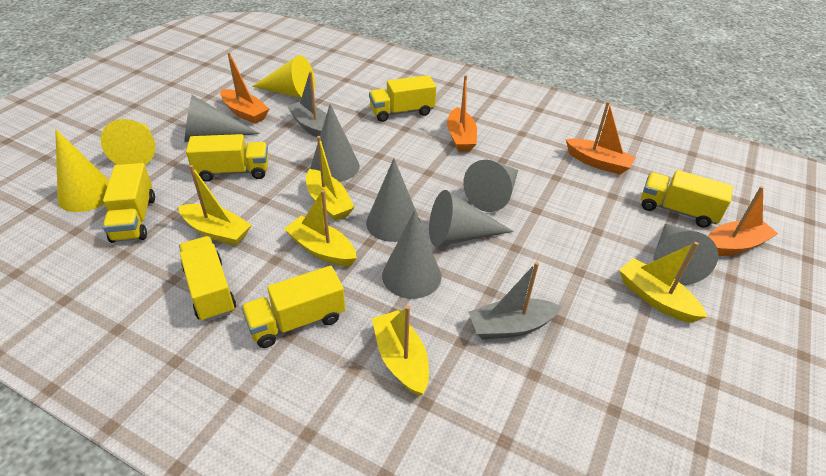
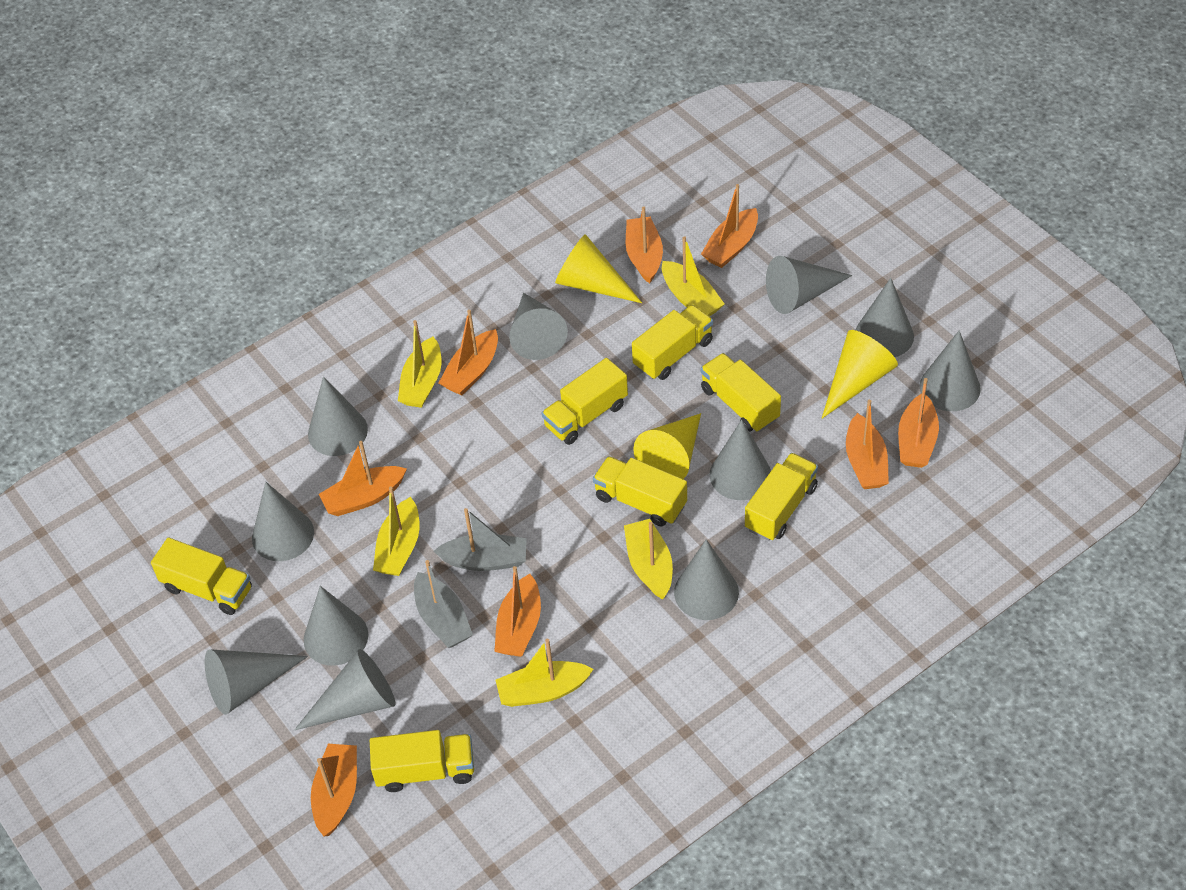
grey cone: [184,95,260,142] [310,104,360,182] [366,158,420,242] [382,210,441,299] [429,190,514,247] [463,160,518,212] [653,223,718,285] = 7 -> [205,649,308,714] [252,482,314,561] [294,649,396,730] [304,586,368,666] [308,376,368,456] [509,293,568,360] [674,539,739,620] [710,419,771,500] [766,256,852,314] [855,278,914,357] [920,330,981,411] = 11
orange boat: [220,52,269,124] [447,75,477,152] [566,101,636,175] [708,186,778,256] = 4 -> [311,744,357,836] [319,441,407,516] [439,310,498,396] [494,566,541,657] [626,206,663,283] [701,184,758,268] [846,400,889,489] [898,378,939,468] = 8
yellow truck: [103,163,155,243] [179,236,236,322] [186,134,269,182] [241,266,345,348] [369,75,436,122] [641,170,733,228] = 6 -> [151,538,252,615] [370,730,474,792] [542,358,628,445] [593,456,687,526] [632,305,713,380] [701,353,781,432] [745,453,818,541] = 7

